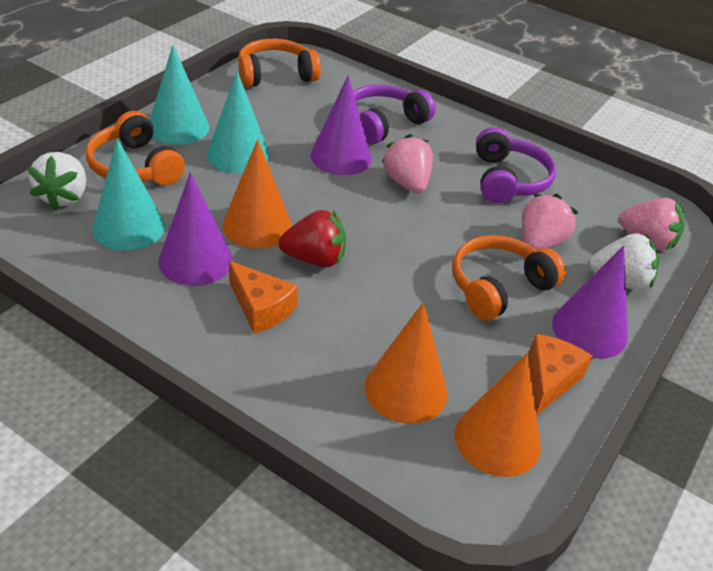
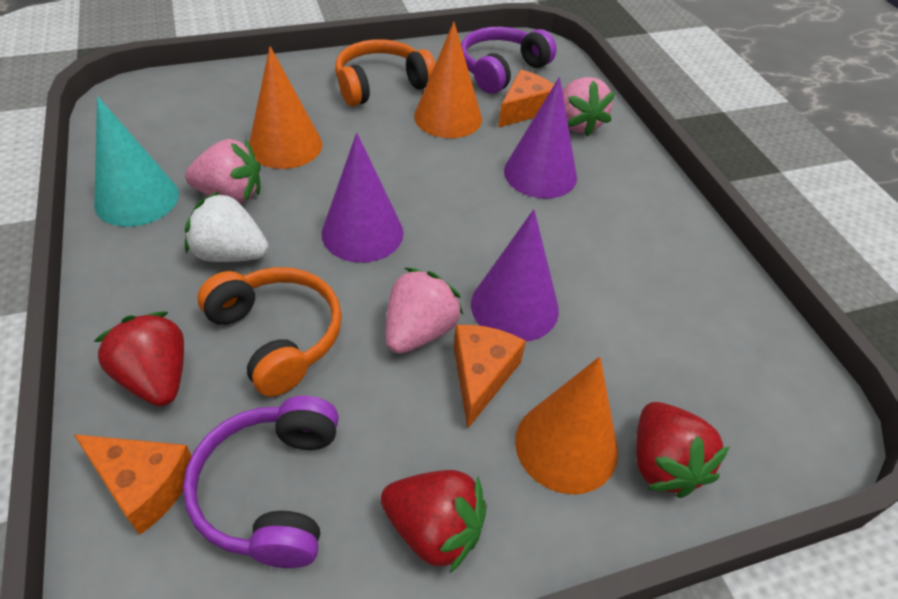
orange cheese: [229,261,298,334] [528,334,593,415] = 2 -> [74,434,192,535] [454,325,526,429] [498,70,554,128] = 3
orange headphones: [86,111,185,185] [238,39,321,87] [452,235,566,321] = 3 -> [198,267,342,397] [335,39,435,106] = 2
red strawberry: [279,210,346,267] = 1 -> [93,312,184,406] [381,470,487,574] [636,402,729,498] = 3
turquoise cone: [92,139,165,251] [150,45,209,145] [207,71,270,173] = 3 -> [94,96,179,227] = 1
white strawberry: [27,152,86,210] [589,233,659,290] = 2 -> [185,191,268,262] = 1

